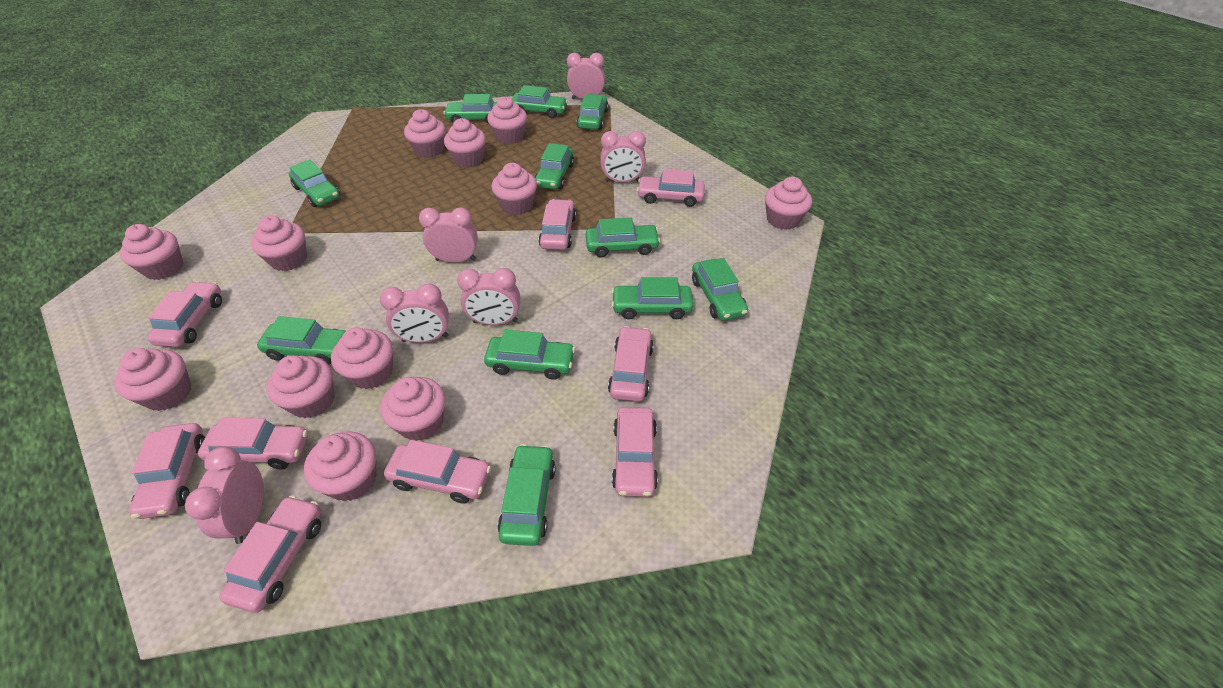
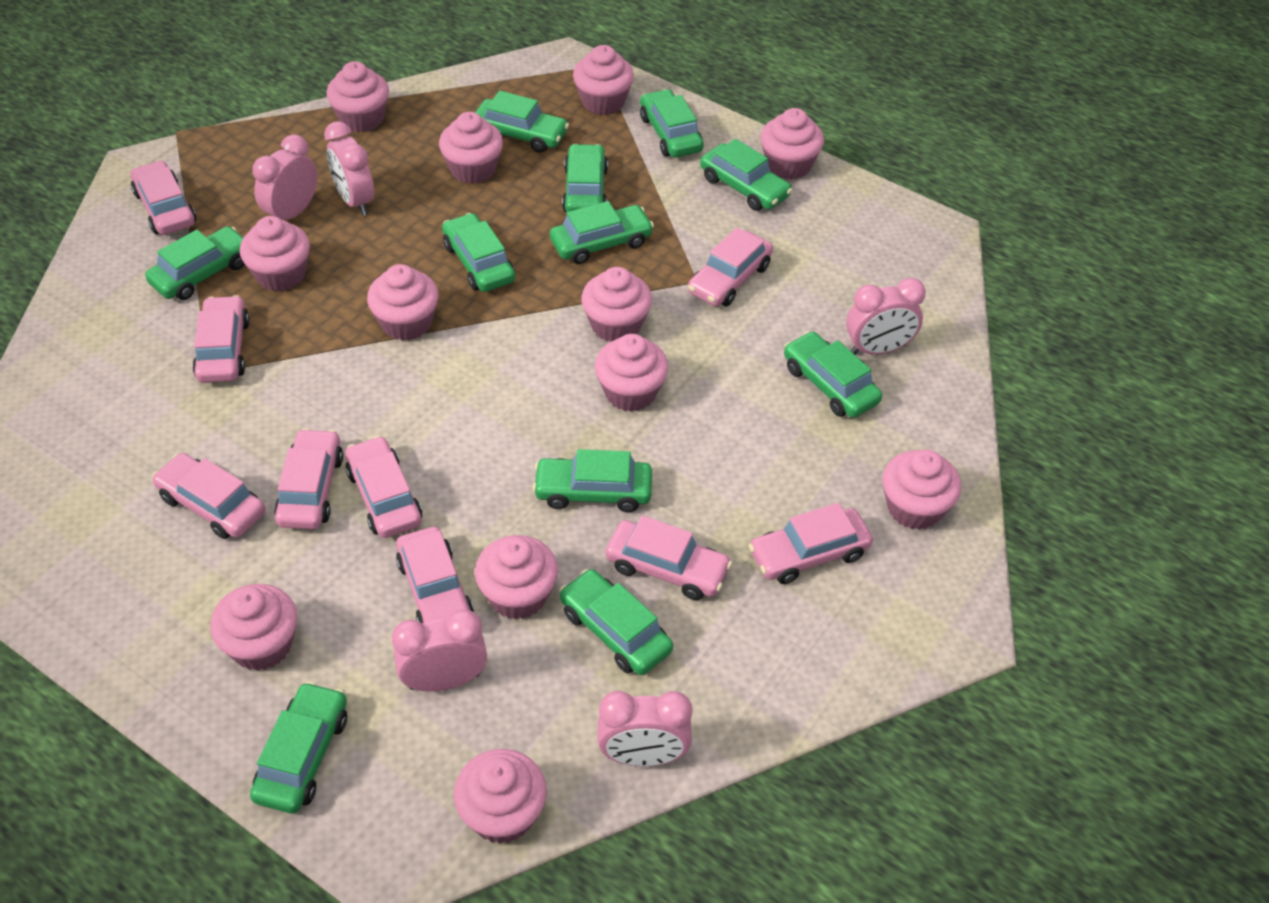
pink clock: [185,446,264,544] [380,284,449,343] [419,207,478,263] [457,268,520,325] [567,53,605,100] [601,131,646,183] = 6 -> [253,134,317,220] [324,121,374,216] [392,610,487,692] [598,691,692,766] [846,278,926,355] = 5

